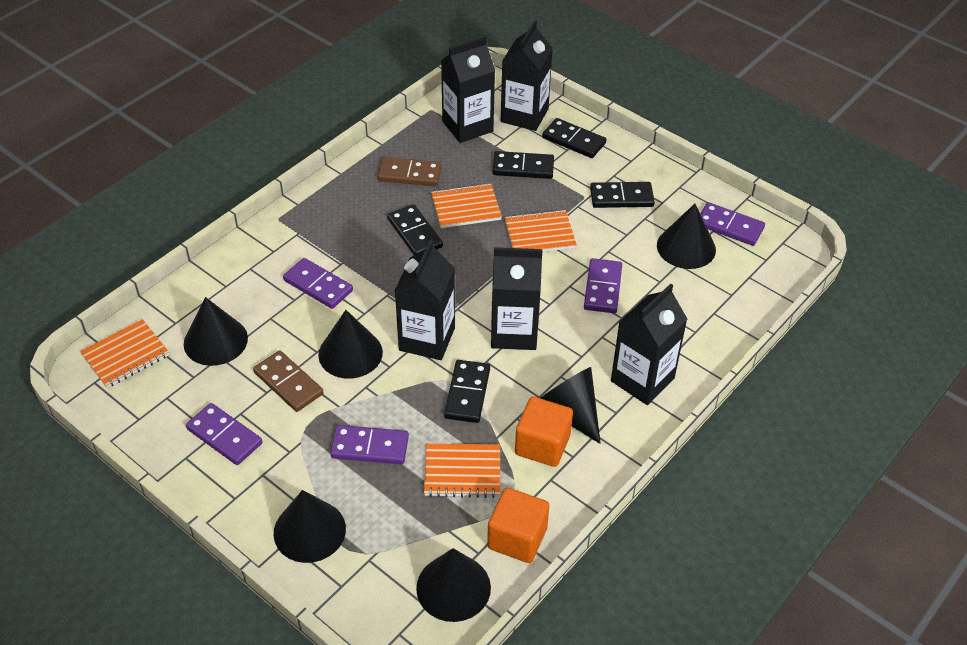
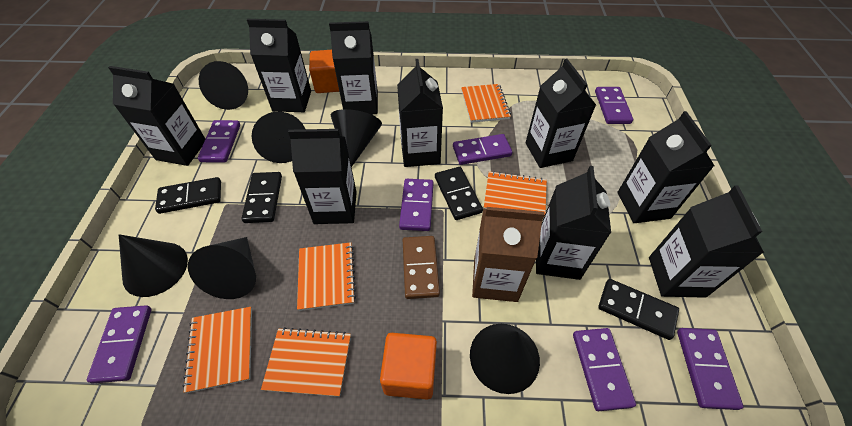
black carton: [395,239,455,360] [441,36,495,143] [491,247,543,350] [501,21,553,131] [611,284,687,405] = 5 -> [108,66,205,166] [247,19,311,112] [288,129,357,224] [329,21,378,114] [397,59,443,167] [526,58,596,168] [536,166,611,280] [617,111,714,223] [649,185,764,298] = 9
black domino: [387,204,443,255] [444,360,490,423] [492,151,554,179] [542,118,606,158] [590,182,655,208] = 5 -> [155,177,221,214] [241,172,282,223] [435,167,483,220] [598,279,679,340] = 4
brown carton: none = 0 -> [472,207,545,302] = 1
brown domino: [253,350,324,412] [378,157,442,186] = 2 -> [403,236,440,299] = 1
orange notebook: [80,319,169,388] [424,443,500,498] [431,183,502,228] [505,209,577,252] = 4 -> [182,307,252,393] [261,327,351,397] [297,242,356,311] [461,84,511,123] [484,171,547,219] = 5
purple domino: [186,403,262,465] [283,258,353,309] [330,425,409,464] [584,258,622,313] [700,202,765,246] = 5 -> [87,305,151,383] [198,120,240,162] [399,179,433,231] [453,134,512,165] [573,328,636,411] [595,87,633,124] [677,328,743,410] = 7

